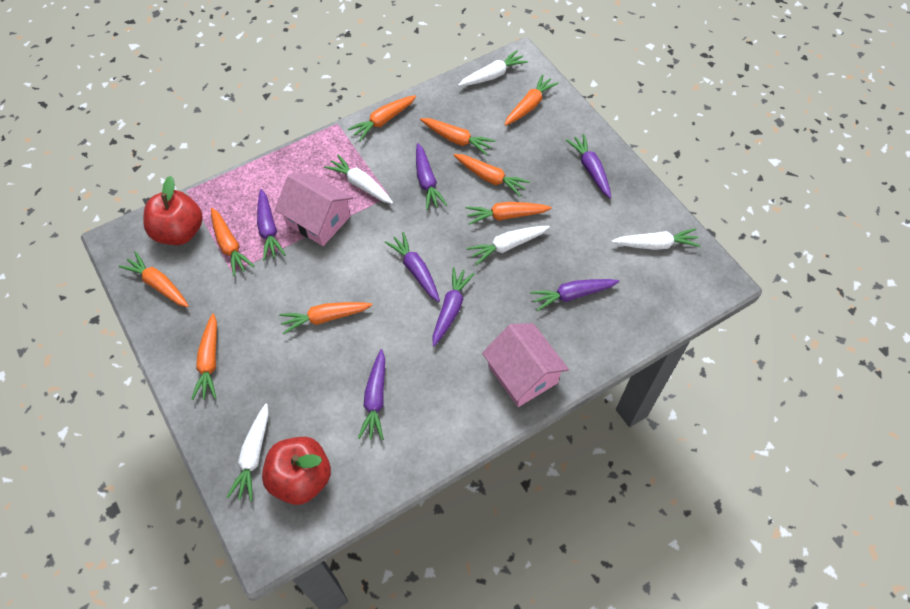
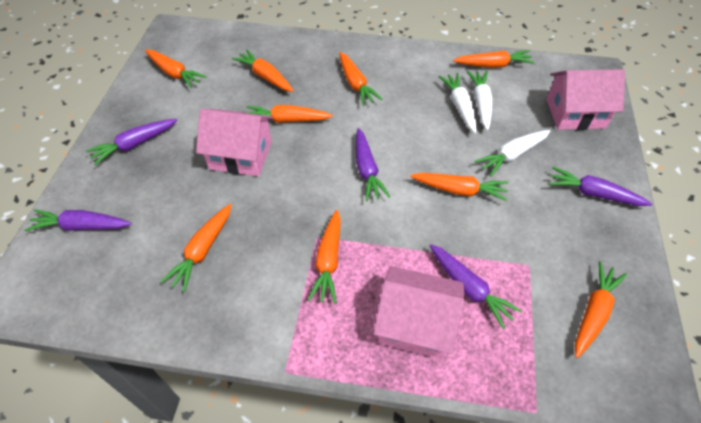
pink house: [275,173,353,246] [482,323,569,407] = 2 -> [196,109,273,176] [373,266,465,359] [546,69,625,130] = 3
purple carrot: [257,189,286,260] [358,349,385,440] [385,232,440,302] [416,143,447,210] [433,267,475,346] [530,279,619,311] [566,134,612,198] = 7 -> [25,209,132,231] [86,119,177,166] [356,128,391,201] [429,244,522,329] [549,167,652,206] = 5
red apple: [143,176,203,245] [262,437,331,505] = 2 -> none = 0
white carrot: [227,403,269,501] [324,155,393,204] [458,50,528,86] [467,226,550,265] [611,228,701,250] = 5 -> [438,73,477,134] [467,71,493,131] [475,130,550,177] = 3

